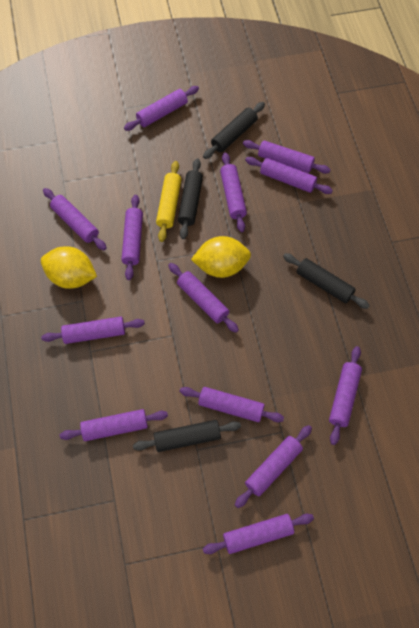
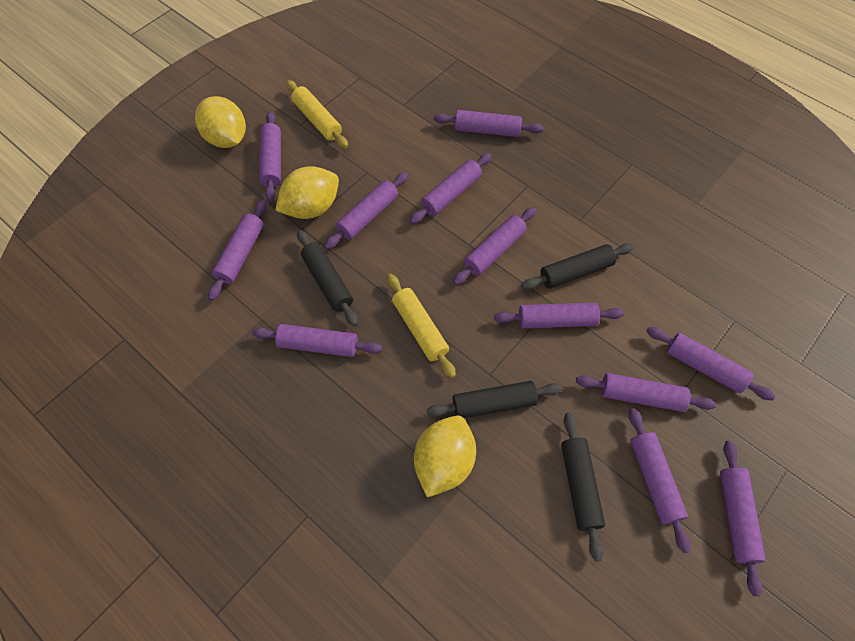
purple rolling pin: [41,317,145,344] [43,188,106,250] [60,409,168,441] [121,195,143,280] [124,86,199,131] [168,263,239,333] [180,387,284,422] [203,514,314,554] [220,152,247,232] [235,425,312,508] [243,140,331,174] [245,157,333,194] [329,346,362,445] = 13 -> [208,200,267,301] [252,324,382,357] [259,111,281,202] [324,172,408,249] [410,153,492,224] [434,110,543,137] [453,207,536,285] [494,302,624,328] [576,373,716,412] [629,408,691,553] [646,327,775,400] [720,441,766,596] = 12
yellow lemon: [41,246,97,289] [191,236,251,278] = 2 -> [195,96,246,148] [275,166,339,219] [414,416,476,497] = 3
yellow rolling pin: [156,161,181,242] = 1 -> [286,80,348,148] [387,274,456,378] = 2

